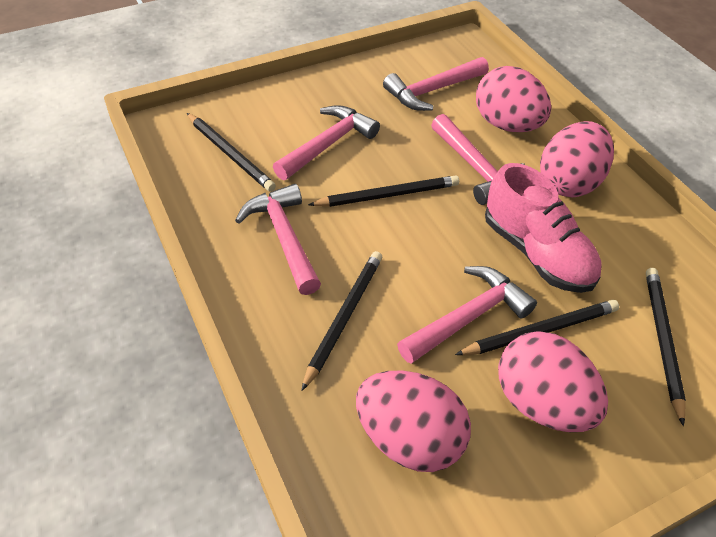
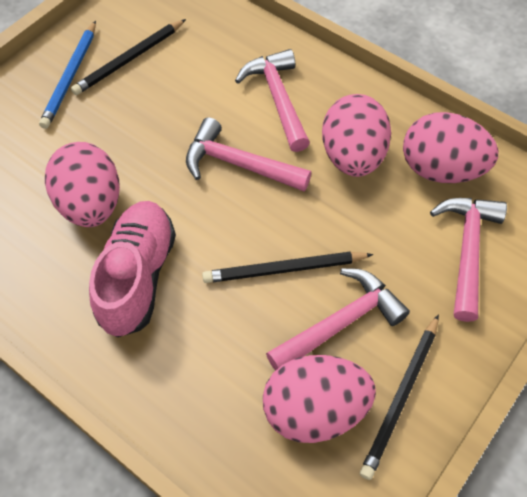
black pencil: [187,113,276,192] [301,251,382,391] [308,175,459,207] [455,300,619,355] [646,268,686,426] = 5 -> [71,19,186,95] [202,252,373,283] [360,314,439,480] = 3
blue pencil: none = 0 -> [39,21,96,129] = 1
pink hammer: [235,184,321,295] [273,105,380,180] [383,57,489,111] [397,266,537,364] [431,114,525,205] = 5 -> [186,117,311,191] [235,49,310,152] [266,268,410,371] [430,198,507,322] = 4

